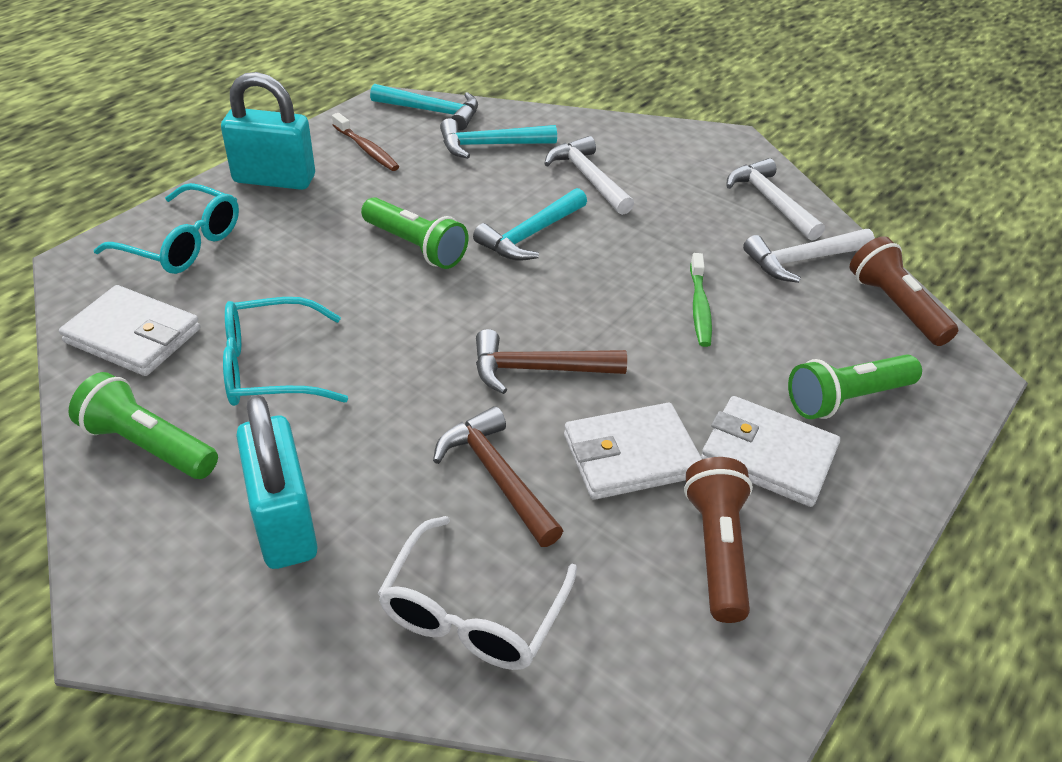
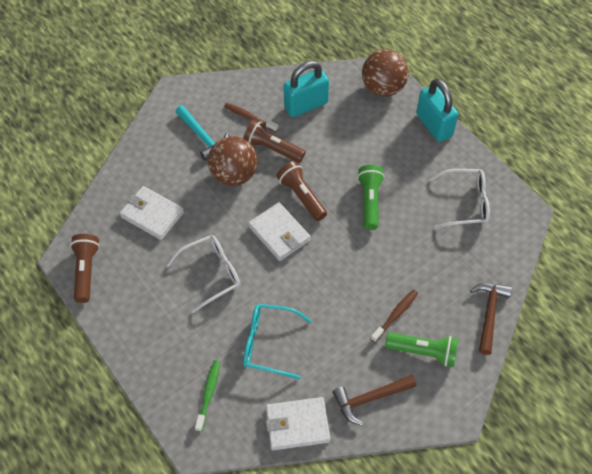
brown ball: none = 0 -> [208,136,258,186] [362,49,409,97] = 2
brown flashlight: [684,457,753,623] [850,236,958,346] = 2 -> [70,234,100,303] [243,120,305,163] [276,161,327,221] = 3
brown toothbrush: [332,113,400,171] = 1 -> [224,103,279,132] [371,290,418,343] = 2
green flashlight: [69,372,218,479] [361,197,468,269] [788,354,922,419] = 3 -> [357,165,385,230] [385,332,458,367] = 2
turquoise glasses: [94,183,239,274] [223,297,348,406] = 2 -> [243,304,311,379] = 1
turquoise hammer: [370,84,478,130] [440,118,557,159] [473,188,587,261] = 3 -> [175,105,228,161] = 1
white glasses: [378,516,577,670] = 1 -> [167,235,241,313] [429,169,490,229] = 2
white hammer: [544,136,634,215] [726,158,825,241] [743,229,875,283] = 3 -> none = 0

